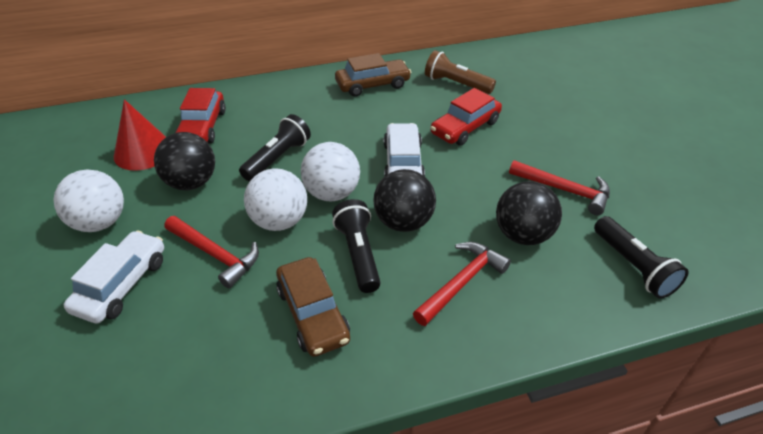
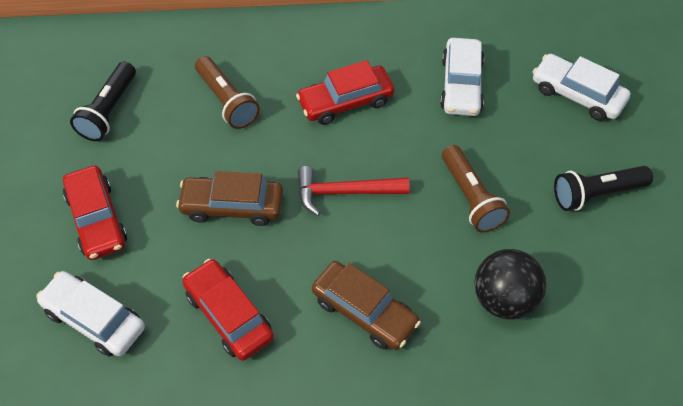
black ball: [154,132,215,190] [373,169,436,232] [496,181,562,245] = 3 -> [474,249,546,319] = 1
black flashlight: [239,114,311,181] [332,199,381,293] [594,216,689,299] = 3 -> [70,62,136,141] [554,166,653,211] = 2
brown flashlight: [425,50,496,94] = 1 -> [195,56,260,129] [442,145,510,233] = 2
red car: [175,88,226,143] [430,88,502,146] = 2 -> [63,165,127,260] [182,259,274,361] [296,60,394,125] = 3
red cone: [114,99,166,171] = 1 -> none = 0
red hammer: [165,216,259,288] [413,242,511,326] [509,160,610,215] = 3 -> [298,166,410,216] = 1
white ball: [53,170,124,232] [244,169,307,231] [301,142,360,201] = 3 -> none = 0
white car: [64,230,164,323] [384,123,425,177] = 2 -> [36,271,145,357] [440,38,484,116] [533,54,631,121] = 3

